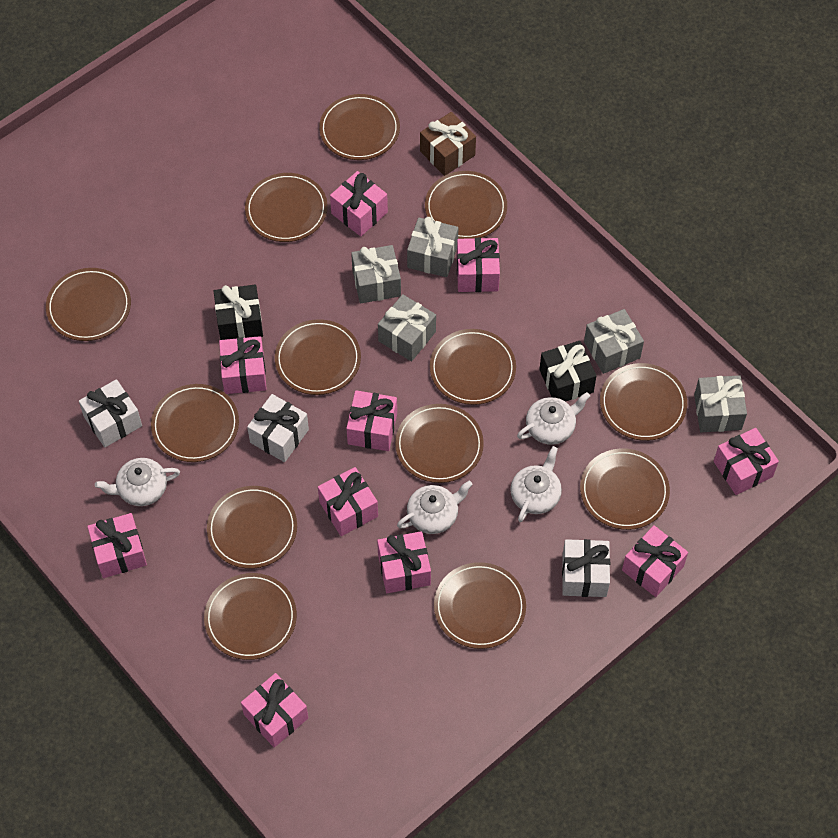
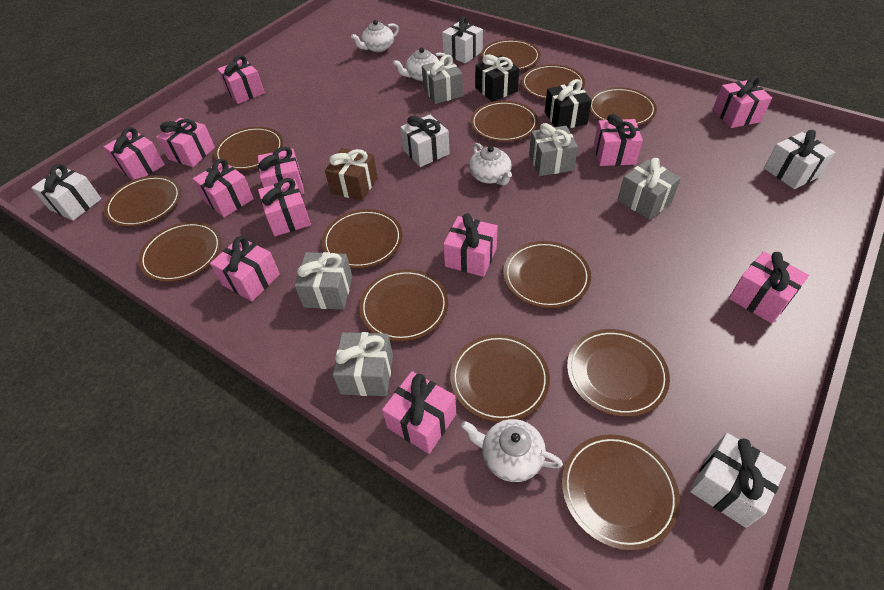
pink gift: [87,513,147,578] [219,336,267,394] [241,673,308,748] [318,467,378,536] [330,171,388,236] [347,390,397,451] [377,531,431,593] [457,238,500,292] [622,525,688,597] [714,428,779,495] = 10 -> [104,127,165,180] [156,118,215,167] [193,159,254,217] [210,236,280,301] [217,55,265,104] [258,146,304,194] [258,178,311,236] [382,371,456,454] [443,213,498,277] [594,114,643,166] [713,76,772,128] [729,251,809,323] = 12
white gift: [79,379,142,447] [247,394,309,462] [562,539,610,597] = 3 -> [31,164,101,221] [400,114,450,167] [442,16,483,63] [690,433,786,528] [764,130,835,189] = 5

